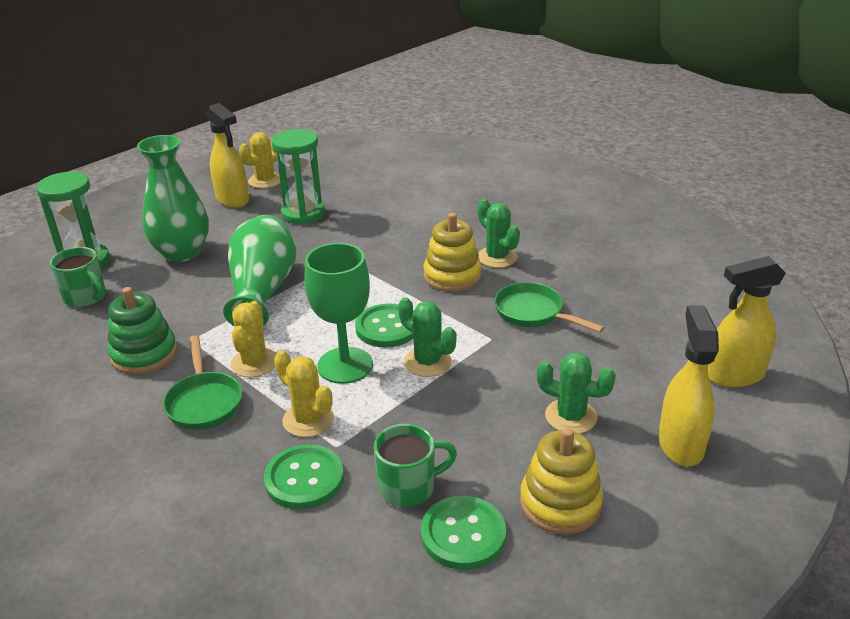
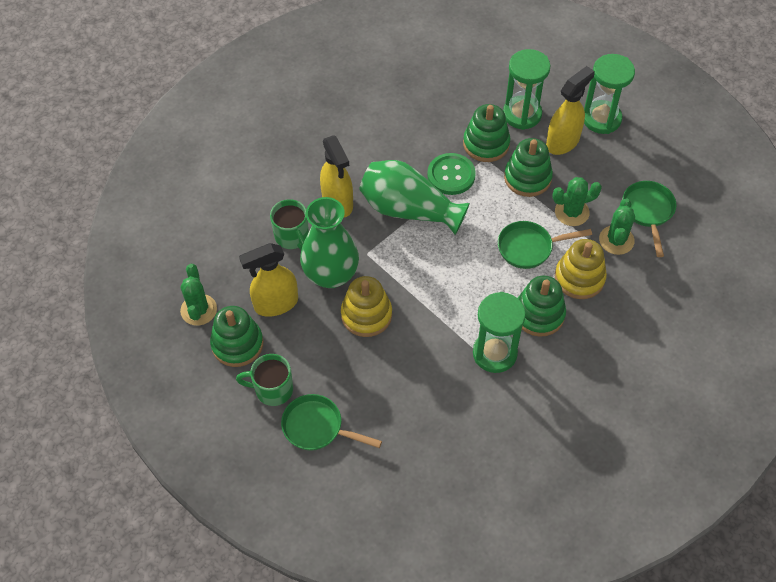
green button: [264,444,344,510] [355,303,413,348] [421,496,506,570] = 3 -> [427,153,476,195] = 1
green goblet: [304,243,373,384] = 1 -> none = 0
green hourglass: [36,171,110,269] [272,129,325,225] = 2 -> [473,292,526,373] [503,49,550,130] [584,54,635,134] = 3
green pan: [163,335,242,430] [494,282,605,333] = 2 -> [281,394,382,451] [498,221,592,269] [622,181,677,257] = 3
green stacking toy: [108,287,177,375] = 1 -> [210,306,263,367] [463,104,510,162] [504,138,553,197] [518,275,566,337] = 4
yellow cactus: [230,301,276,378] [239,132,280,188] [274,350,334,437] = 3 -> none = 0

